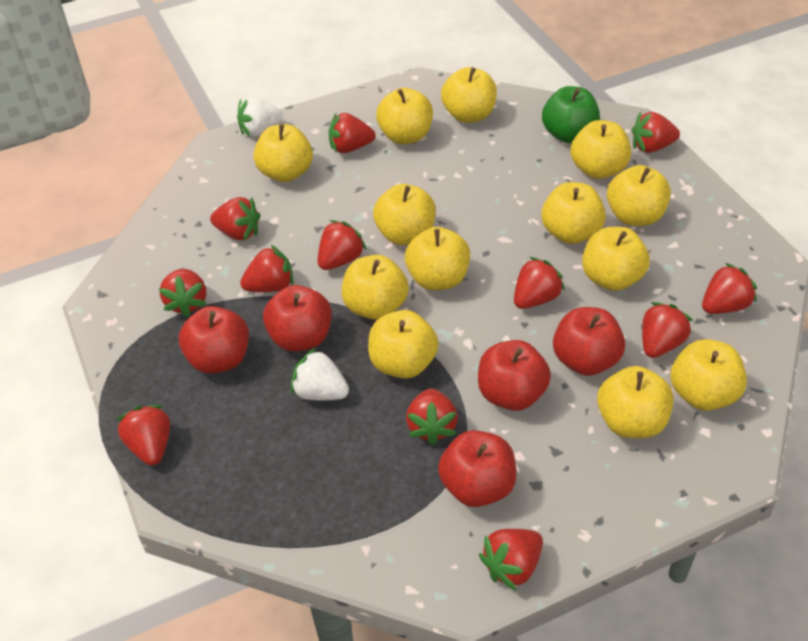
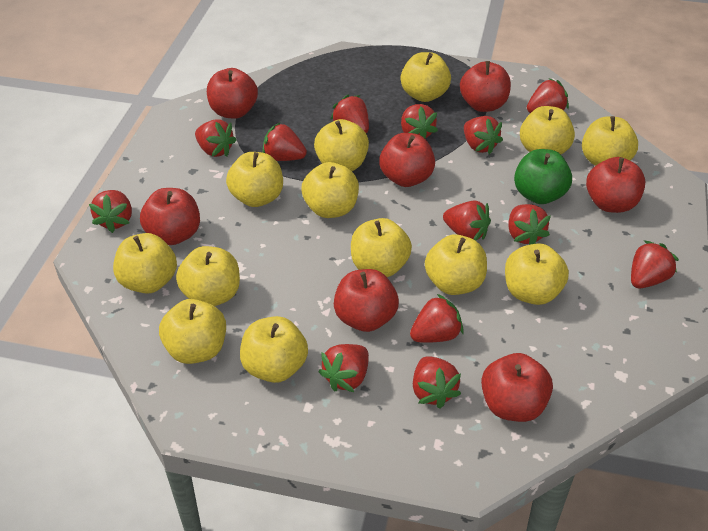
red apple: [179,306,249,374] [263,285,332,352] [438,430,517,507] [478,340,551,411] [553,307,625,376] = 5 -> [140,188,200,245] [207,68,258,119] [334,269,399,332] [379,133,435,187] [460,61,511,112] [481,353,553,422] [586,157,645,213] = 7
red strawberry: [116,405,170,466] [159,269,206,317] [210,197,261,240] [240,245,294,292] [318,220,366,270] [329,113,375,153] [406,388,458,445] [479,529,543,590] [514,257,565,309] [632,112,680,153] [642,302,693,358] [702,263,757,314] = 12 -> [89,190,132,233] [195,119,237,157] [262,123,307,161] [318,344,369,392] [330,95,369,133] [401,104,438,139] [410,294,464,343] [413,356,461,409] [443,200,491,241] [464,116,503,155] [508,204,551,245] [527,78,569,113] [631,240,679,288] = 13
white strawberry: [237,97,283,137] [291,348,349,401] = 2 -> none = 0

